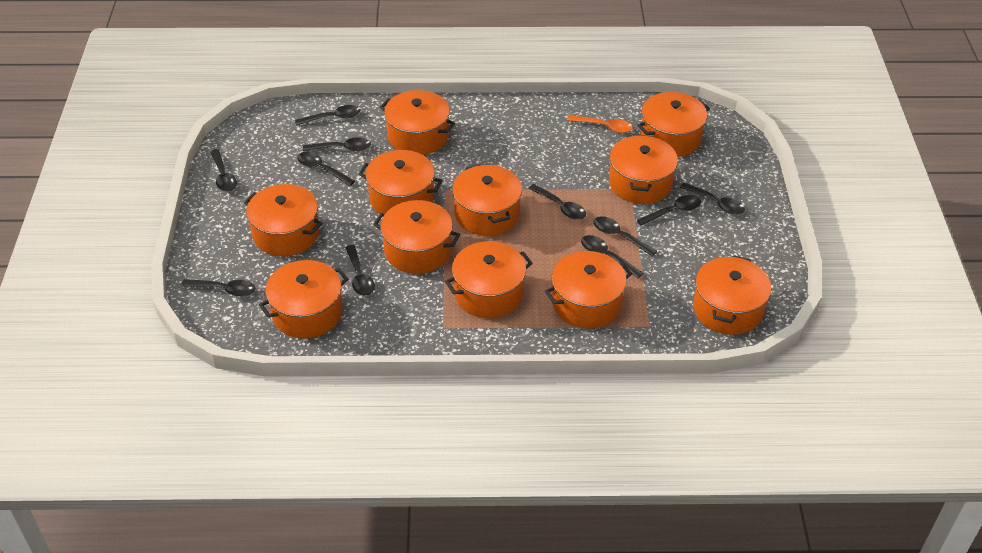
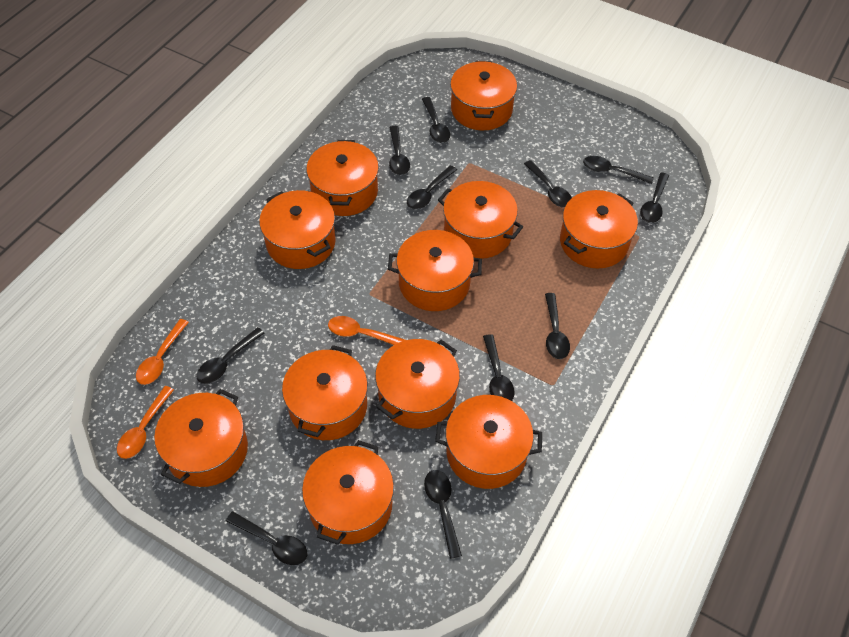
orange spoon: [567,115,632,133] = 1 -> [117,386,174,459] [136,319,189,385] [328,316,405,345] = 3

